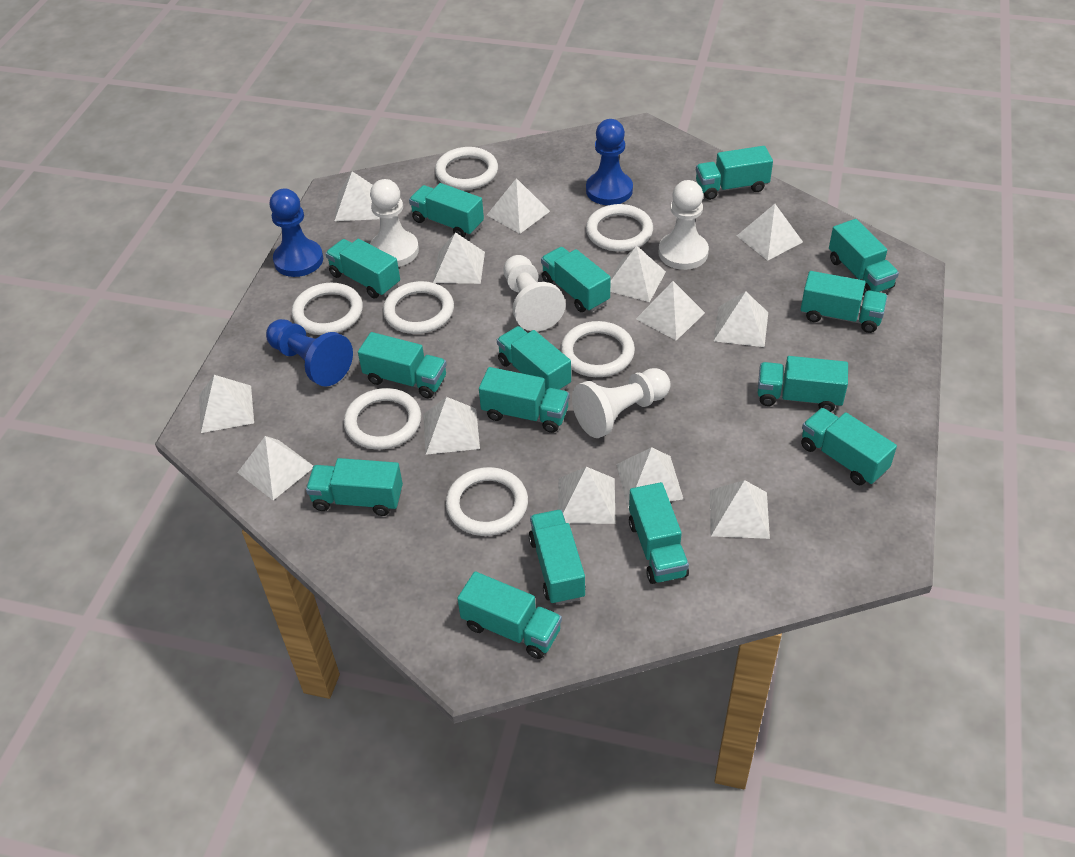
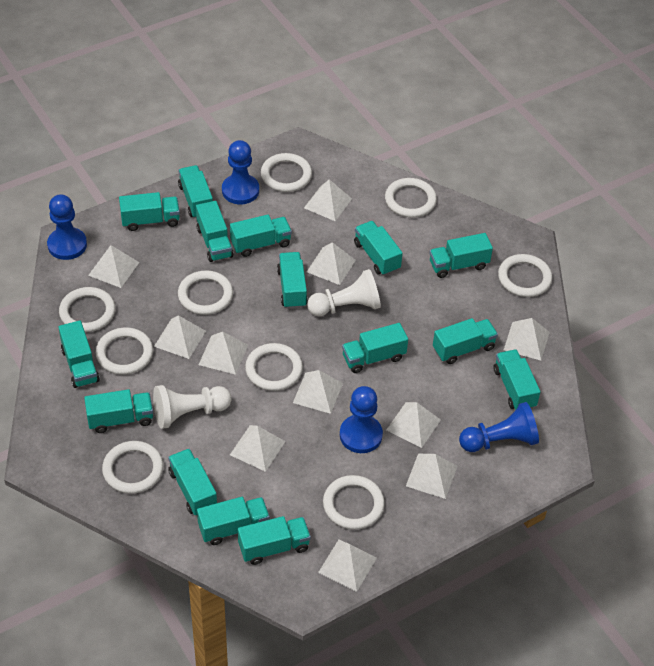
blue pawn: [266,319,353,386] [269,189,323,277] [586,119,633,205] = 3 -> [47,194,87,260] [222,140,259,204] [340,386,383,453] [459,402,539,452] = 4
white pawn: [370,179,419,267] [503,255,566,331] [572,368,671,438] [659,180,709,270] = 4 -> [153,385,231,429] [307,269,381,316] = 2
white pyramid: [199,375,254,433] [237,436,313,500] [335,171,380,221] [423,397,480,455] [433,232,485,284] [487,178,550,234] [558,467,616,524] [610,245,666,302] [616,447,683,508] [636,281,705,341] [710,480,770,539] [713,291,768,347] [737,204,803,261] = 13 -> [88,245,140,288] [154,315,206,359] [199,332,248,375] [230,425,286,472] [293,370,343,414] [304,179,352,221] [307,242,356,285] [318,540,377,592] [386,402,441,448] [406,454,457,499] [504,318,550,361] = 11
white ring: [292,283,363,335] [344,388,421,450] [383,281,454,334] [435,147,498,190] [446,467,528,536] [560,321,635,377] [586,204,653,252] = 7 -> [59,287,115,332] [96,328,153,375] [102,441,163,494] [178,270,233,315] [245,343,303,391] [261,153,312,192] [323,475,385,530] [385,178,437,217] [498,254,552,297] = 9

